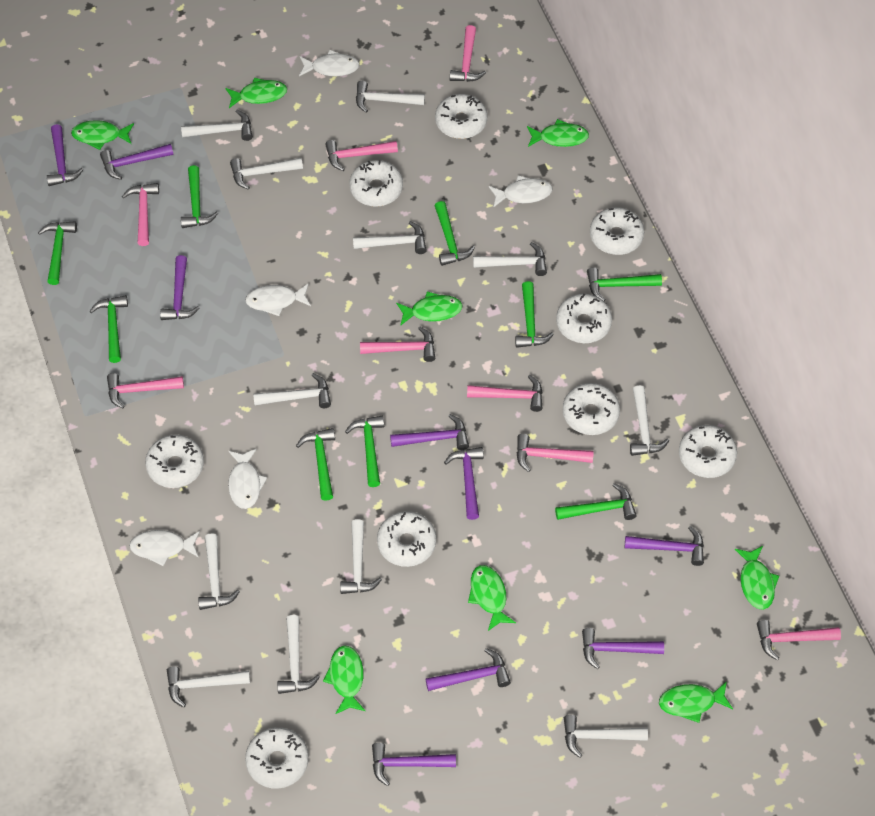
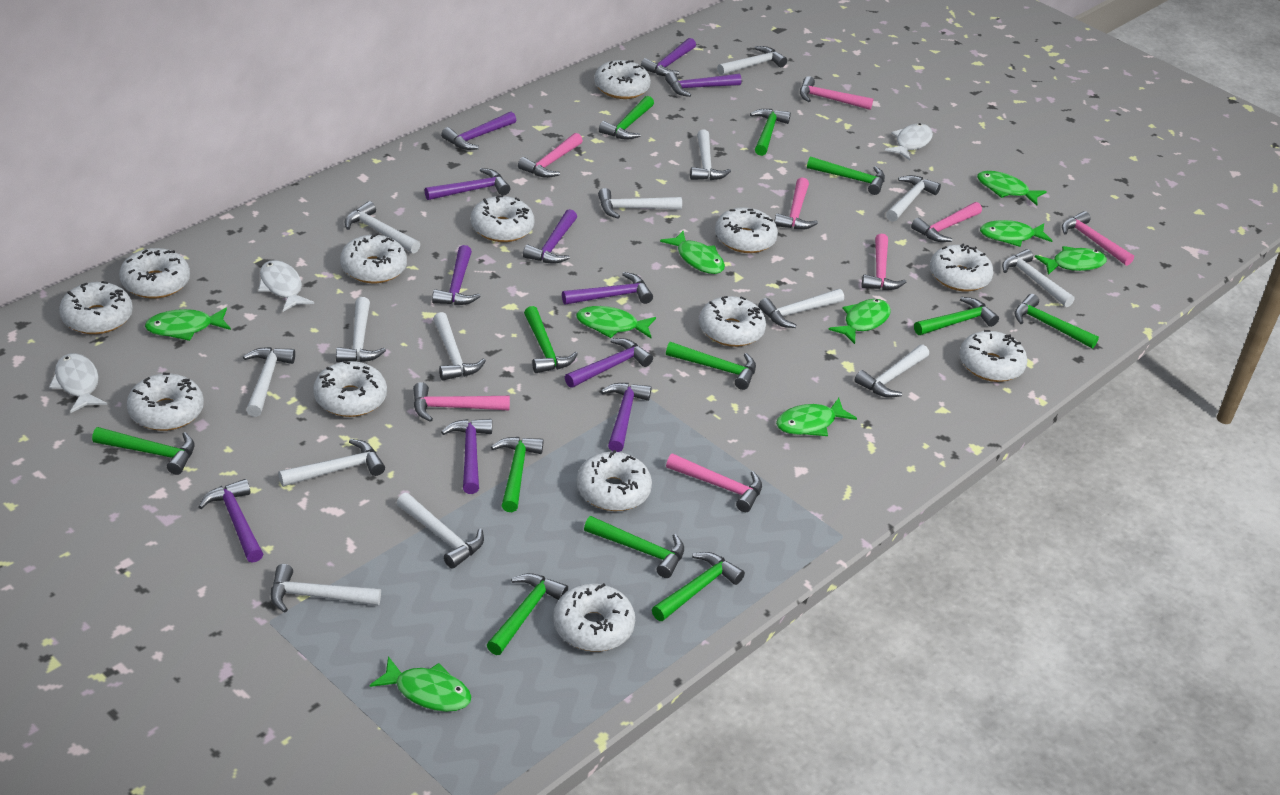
green fish: [71,120,134,150] [225,77,287,108] [323,645,365,714] [396,291,462,326] [468,565,516,631] [527,119,589,147] [659,681,733,723] [735,546,779,610] = 8 -> [145,308,231,341] [370,656,471,712] [576,306,656,338] [660,231,725,274] [776,398,857,436] [828,299,891,344] [977,171,1047,206] [980,220,1052,247] [1034,246,1107,275] = 9
green hammer: [38,221,77,285] [89,295,128,363] [181,165,218,228] [296,428,335,501] [345,415,384,487] [435,201,475,266] [515,281,554,348] [555,483,637,520] [587,267,662,301] = 9 -> [92,427,194,475] [487,573,568,655] [491,437,544,512] [524,306,578,373] [584,516,684,578] [599,96,654,140] [652,552,745,621] [666,342,756,390] [750,109,791,156] [807,156,885,195] [914,297,999,335] [1014,294,1099,349] = 12
purple hammer: [47,124,84,186] [100,144,173,180] [160,255,200,320] [372,743,456,786] [390,414,469,450] [425,648,511,691] [444,447,484,520] [582,628,664,669] [625,526,704,566] = 9 -> [198,479,263,563] [425,168,510,200] [432,245,481,305] [441,112,516,150] [441,419,492,494] [523,209,577,264] [562,272,653,305] [565,338,653,388] [601,383,652,452] [641,38,696,76] [665,72,742,97] = 11
white donut: [145,435,204,488] [245,727,309,789] [349,160,403,207] [377,511,436,567] [435,94,487,139] [556,294,612,343] [563,383,620,435] [590,207,644,255] [679,425,737,478] = 9 -> [59,281,133,334] [119,248,190,299] [127,372,204,431] [313,361,387,417] [340,233,407,283] [471,195,535,242] [553,583,635,652] [576,450,652,511] [594,60,651,99] [699,296,766,347] [715,207,778,253] [930,244,994,291] [959,330,1027,382] = 13
white fish: [129,530,200,566] [228,449,267,509] [245,283,311,316] [299,50,360,76] [489,175,553,208] = 5 -> [49,353,107,413] [258,260,314,312] [885,123,933,160] = 3
white hammer: [167,666,250,707] [181,110,253,141] [198,533,240,610] [230,158,303,190] [253,373,331,408] [277,615,320,694] [340,519,382,594] [353,221,427,254] [356,81,425,113] [473,242,547,276] [564,715,648,758] [630,385,669,456] = 12 -> [243,347,295,417] [271,564,381,613] [278,439,385,487] [336,297,386,362] [344,201,420,253] [397,493,484,569] [433,312,486,381] [598,188,682,219] [690,130,731,180] [717,46,787,75] [758,289,844,328] [854,345,929,398] [886,175,941,222] [1002,249,1075,307] = 14

